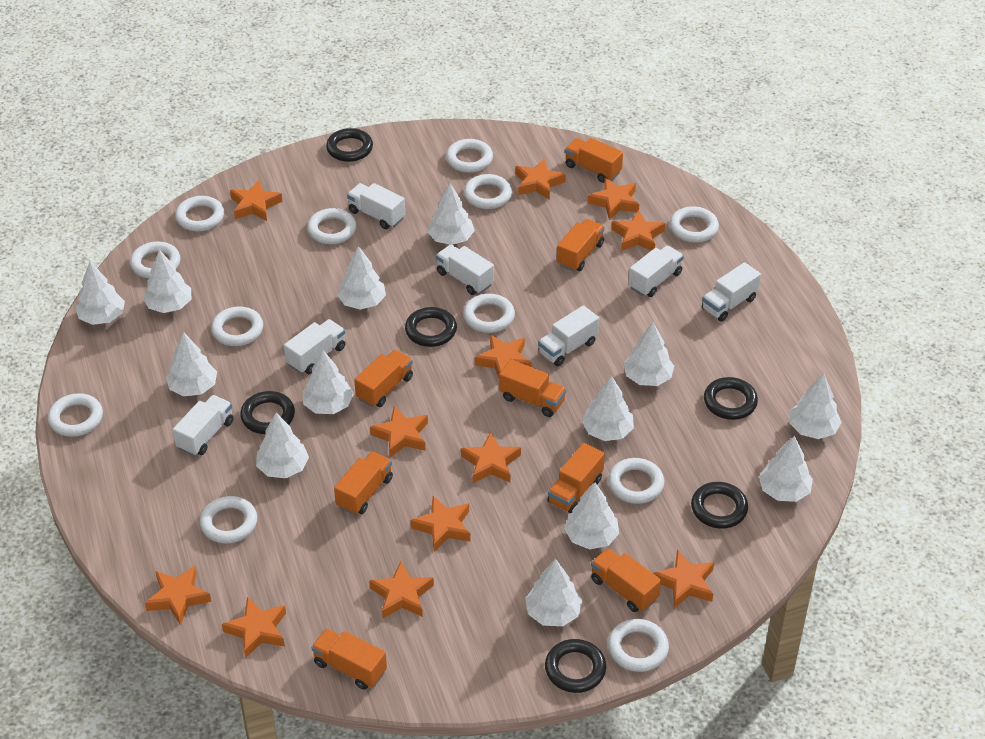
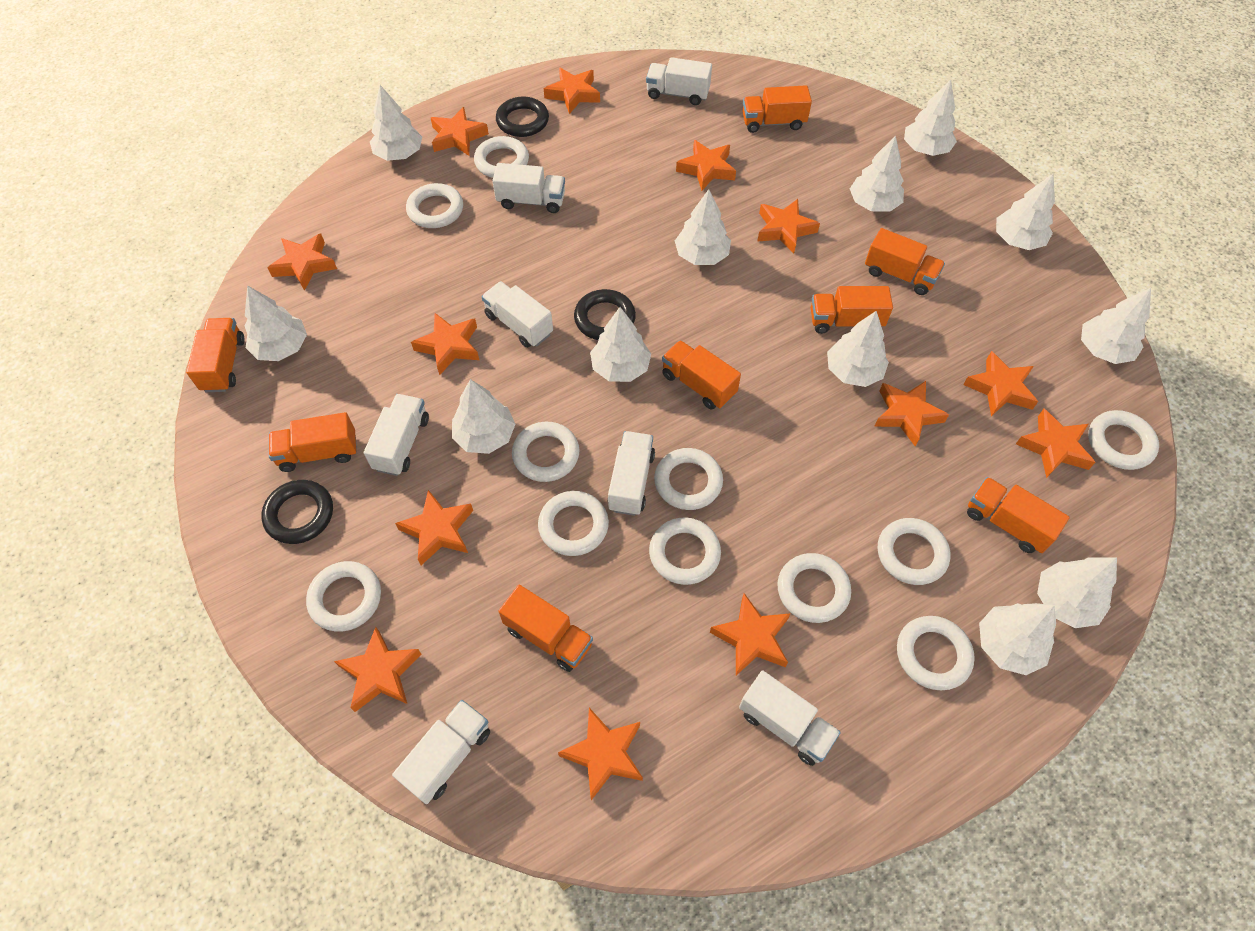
black ring: [240,391,295,434] [326,128,373,162] [405,307,457,347] [545,639,606,693] [691,482,748,529] [704,377,758,420] = 6 -> [261,480,333,544] [496,96,549,137] [574,289,636,340] = 3
orange star: [145,566,211,625] [222,597,286,658] [230,180,282,221] [369,561,434,618] [370,406,428,458] [411,496,471,552] [461,432,521,483] [475,335,532,378] [515,158,566,200] [588,178,639,220] [611,210,665,251] [653,550,714,608] = 12 -> [268,233,337,291] [334,627,421,712] [395,490,473,565] [411,313,479,375] [431,107,489,156] [544,68,600,114] [558,708,643,800] [676,140,736,191] [710,593,791,675] [757,199,820,253] [874,381,949,446] [963,351,1038,416] [1016,409,1096,478] = 13
white ring: [48,393,103,437] [130,242,180,279] [175,196,224,231] [200,496,257,544] [211,307,263,346] [307,208,356,244] [446,139,493,173] [463,294,515,333] [464,174,512,209] [608,458,664,504] [608,619,669,672] [670,206,719,243] = 12 -> [306,561,381,632] [406,183,463,228] [474,136,529,178] [512,422,579,482] [538,491,609,556] [649,518,721,585] [654,448,723,510] [777,553,851,623] [878,518,950,585] [897,616,975,690] [1088,410,1159,470] = 11
white tree: [75,262,125,325] [143,250,191,313] [166,332,217,396] [256,413,309,478] [302,350,354,414] [337,246,386,309] [428,183,475,245] [525,559,582,626] [564,482,619,549] [582,376,634,441] [624,322,674,386] [759,436,813,502] [789,374,842,439] = 13 -> [245,285,307,361] [370,85,422,161] [452,379,515,454] [590,307,651,382] [675,189,731,265] [827,311,889,387] [850,136,904,211] [904,80,957,156] [979,603,1056,675] [996,174,1055,250] [1037,557,1117,628] [1081,288,1151,364] = 12

